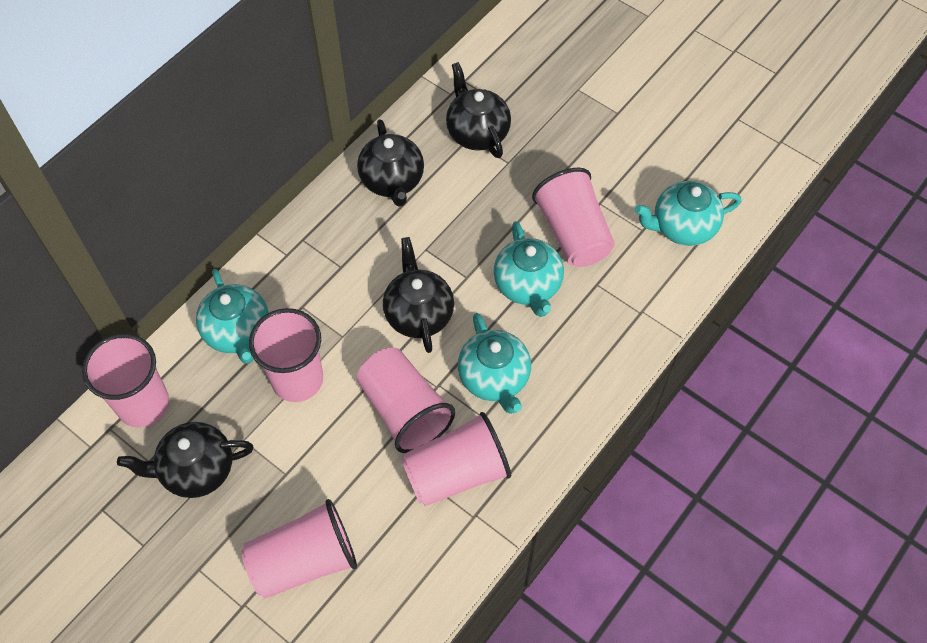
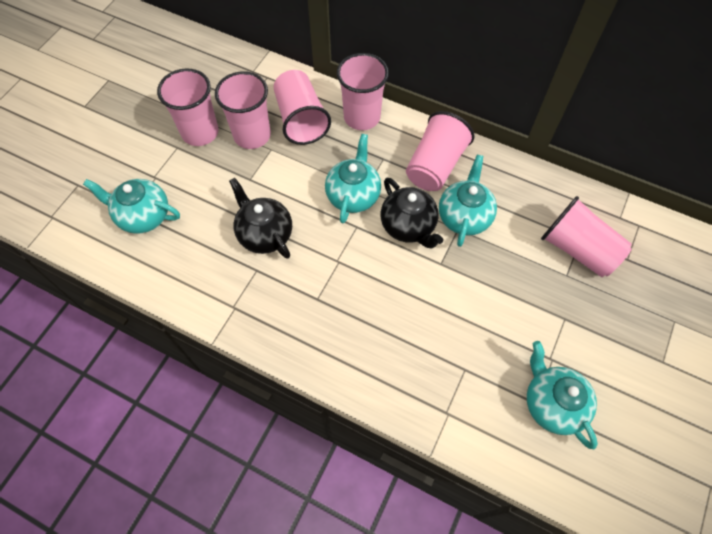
black teapot: [117,422,253,498] [357,119,424,207] [383,237,454,353] [446,62,511,158] = 4 -> [229,178,292,259] [381,178,443,249] = 2

